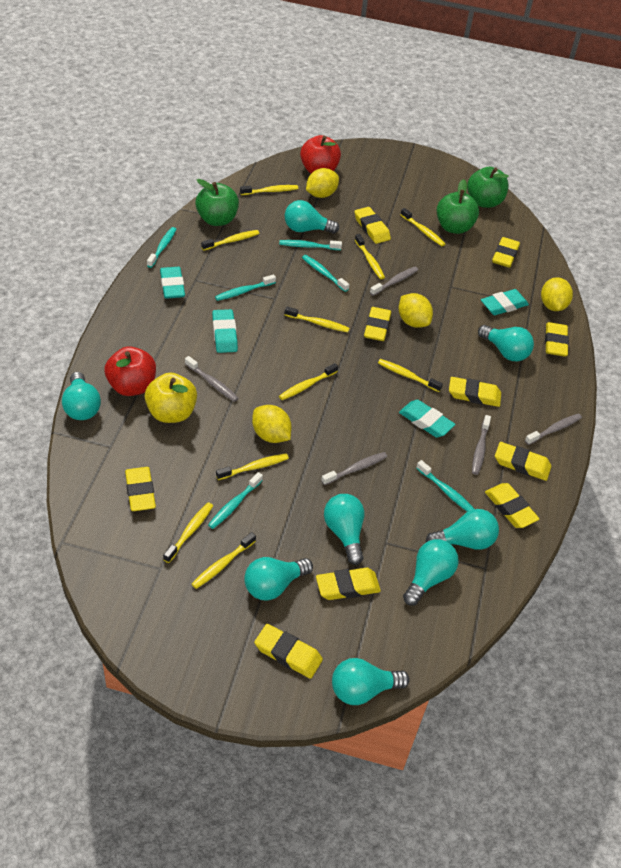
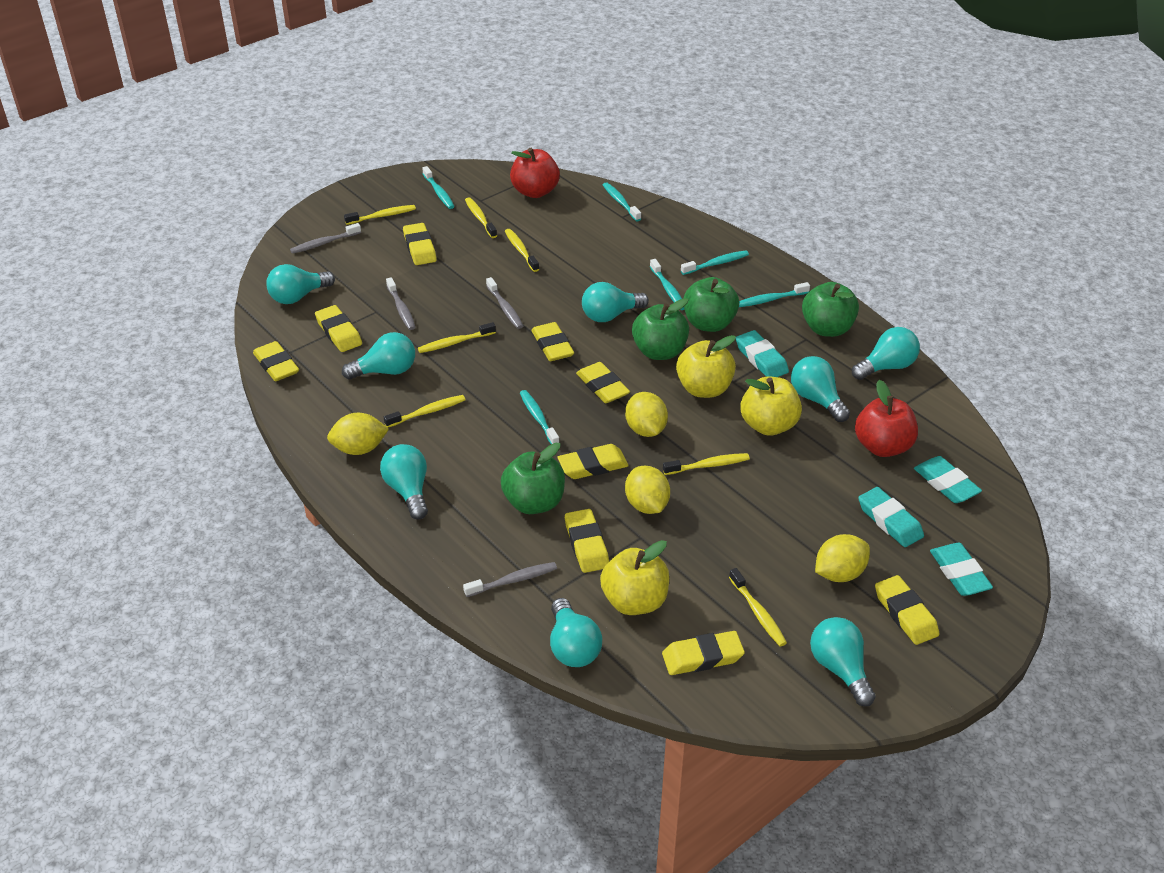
green apple: [195,179,239,226] [437,179,479,234] [467,167,509,208] = 3 -> [501,443,565,514] [632,298,689,360] [684,277,739,332] [802,282,859,337] = 4
grey toothbrush: [185,356,239,402] [321,452,387,485] [370,267,418,296] [472,415,491,475] [525,414,582,445] = 5 -> [290,223,361,254] [386,277,416,330] [463,562,557,597] [486,277,523,329] = 4
yellow apple: [144,373,197,423] = 1 -> [600,540,669,615] [676,335,736,398] [740,377,802,436] = 3
yellow eraser: [125,467,156,511] [254,624,323,679] [316,568,381,600] [354,207,391,244] [364,307,391,341] [449,377,501,407] [485,483,539,528] [492,237,520,268] [495,442,551,481] [545,322,569,357] = 10 -> [253,341,299,381] [315,305,362,352] [403,223,437,265] [531,322,574,361] [557,444,629,479] [565,509,609,573] [576,362,630,403] [662,631,745,675] [875,575,939,645] = 9
yellow toothbrush: [163,502,213,563] [192,532,256,589] [201,230,260,251] [216,453,289,480] [240,185,298,195] [279,363,338,400] [285,306,350,332] [355,234,385,279] [378,359,443,392] [400,208,445,246] = 10 -> [344,205,416,225] [384,395,465,427] [418,322,496,353] [465,197,497,238] [505,229,539,272] [663,453,750,475] [729,568,787,647] = 7

